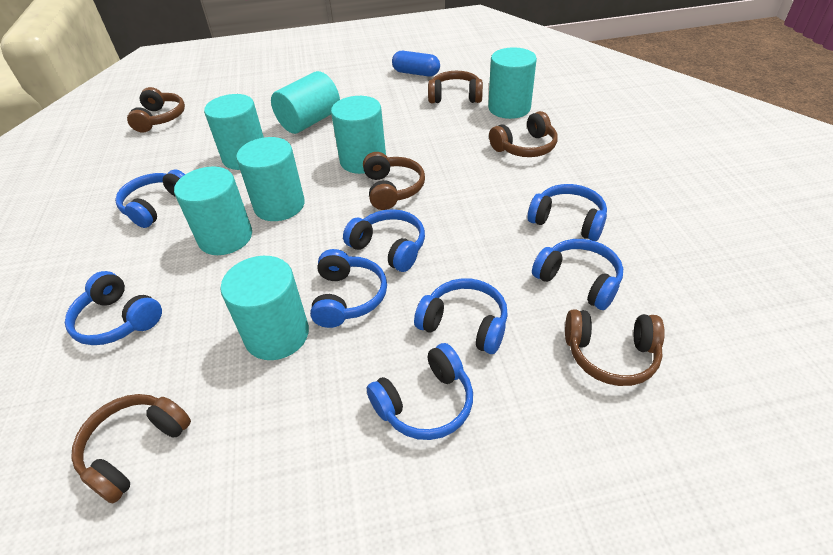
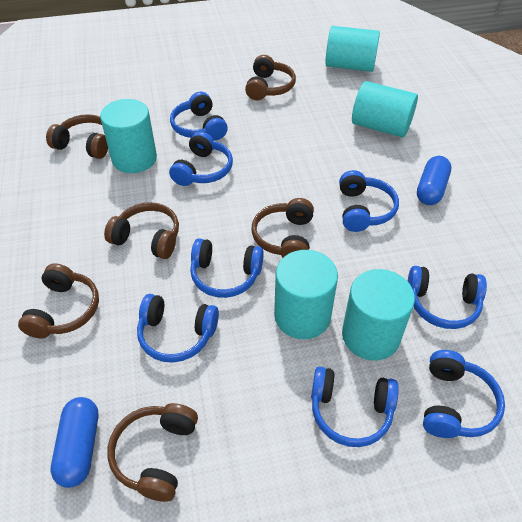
blue capsule: [392,51,440,77] = 1 -> [51,397,98,488] [417,156,452,205] = 2
turquoise cylinder: [174,166,252,255] [204,94,264,170] [220,256,309,360] [236,137,305,221] [271,71,340,134] [331,96,386,174] [488,47,537,119] = 7 -> [100,99,157,173] [274,250,338,339] [325,26,380,72] [342,269,415,361] [352,81,418,137] = 5

